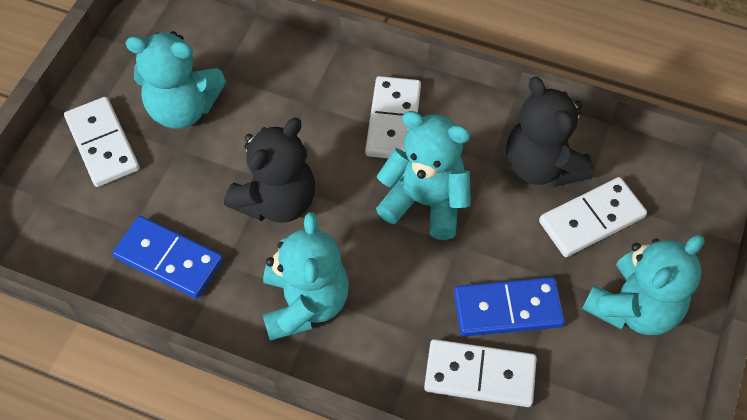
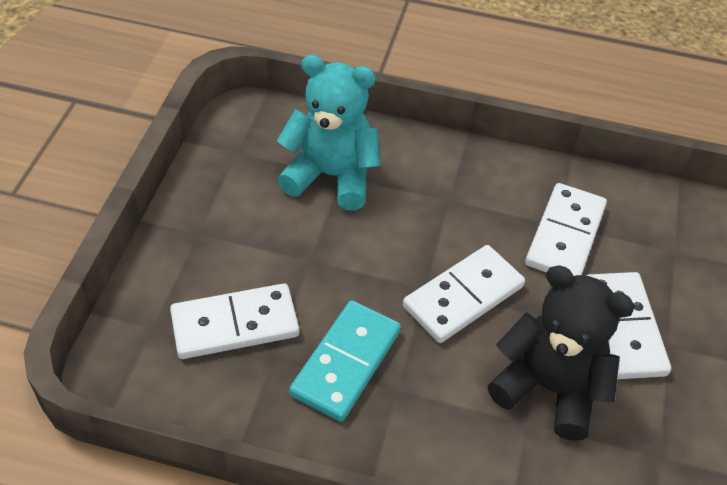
black teddy bear: [224,118,315,223] [506,77,594,187] = 2 -> [488,265,635,441] = 1
blue domino: [113,216,223,298] [454,277,565,337] = 2 -> none = 0
turquoise domino: none = 0 -> [289,300,401,422] = 1
turquoise teddy bear: [125,31,226,128] [263,212,349,341] [376,111,471,240] [582,235,704,335] = 4 -> [277,55,380,211] = 1

